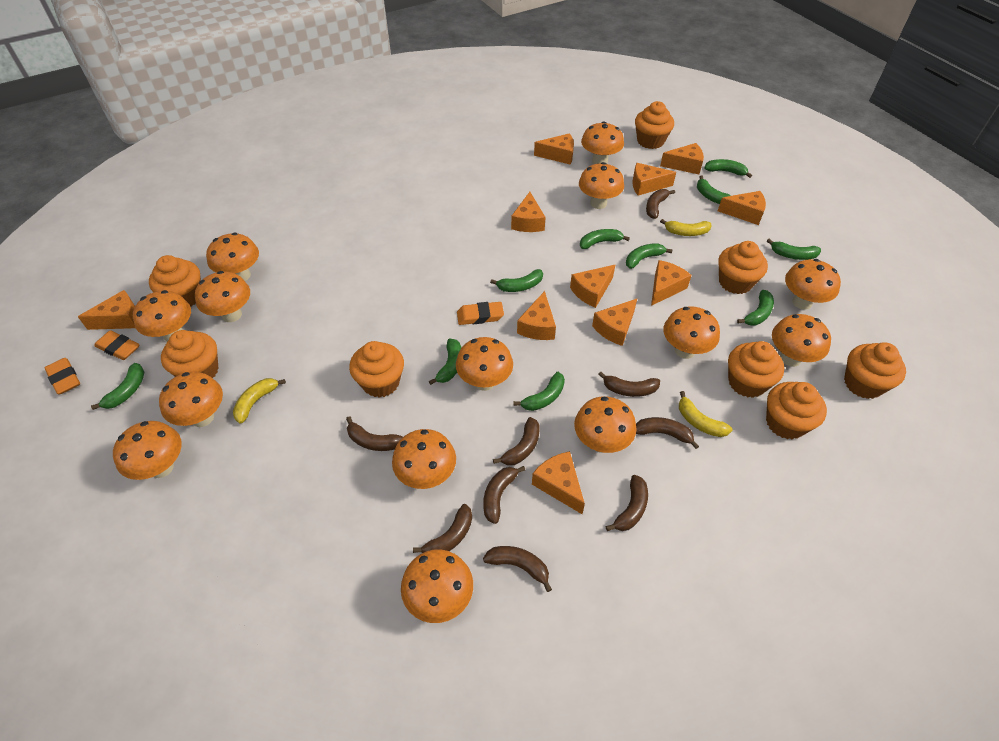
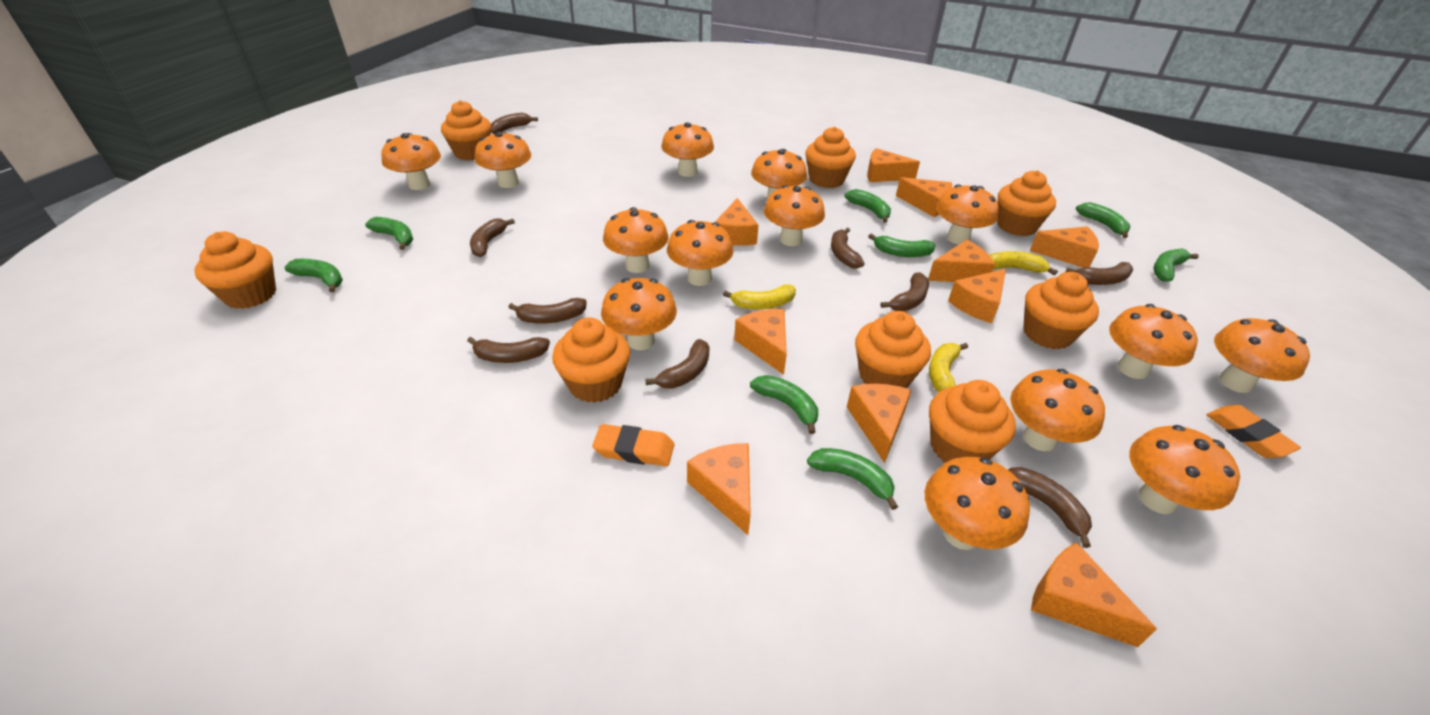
green banana: [91,363,144,410] [429,339,461,385] [490,269,543,292] [513,372,565,411] [580,229,630,249] [626,243,673,269] [697,175,731,204] [704,159,752,178] [737,290,774,326] [767,239,821,260] = 10 -> [285,259,343,293] [365,217,413,250] [750,375,818,434] [807,448,898,510] [845,189,891,223] [868,233,935,257] [1076,202,1130,238] [1154,249,1199,282] = 8
orange cheese: [78,290,135,330] [511,192,546,232] [517,291,556,340] [532,451,585,514] [534,133,574,165] [570,265,615,308] [592,299,637,346] [632,163,676,196] [651,260,692,306] [660,143,704,174] [718,191,766,225] = 11 -> [687,443,751,535] [715,198,758,246] [734,309,787,375] [847,384,911,463] [867,148,920,182] [896,177,952,217] [928,240,995,282] [948,269,1006,323] [1030,226,1099,268] [1031,542,1157,647] = 10
orange eraser: [45,358,80,395] [94,330,139,360] [457,302,504,325] = 3 -> [592,424,674,466] [1206,405,1301,458] = 2

